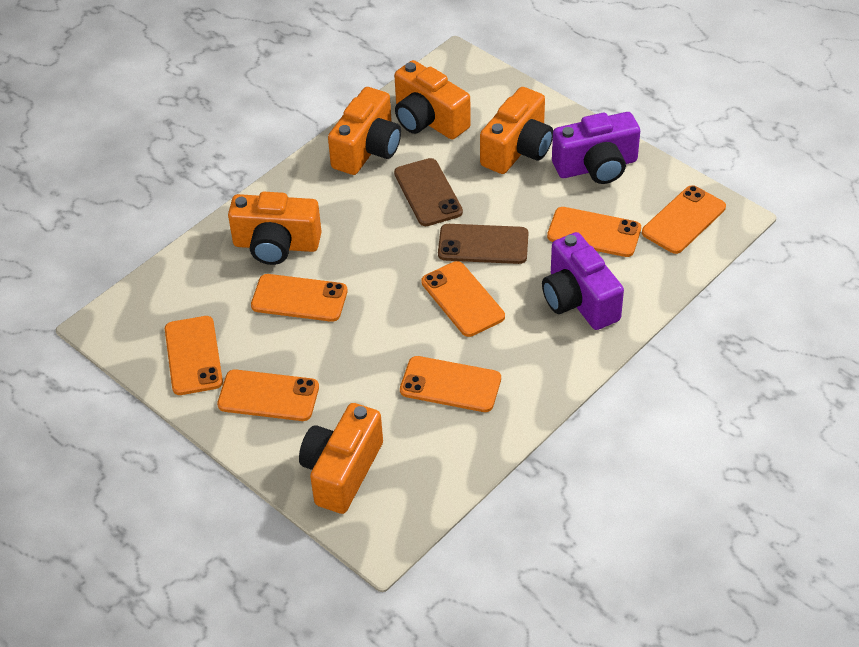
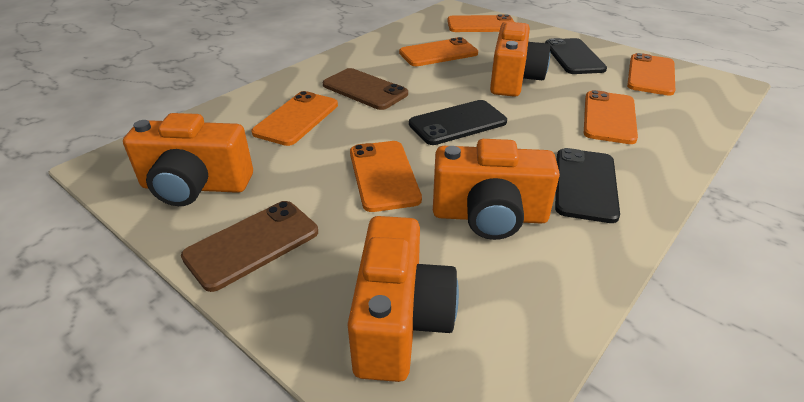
black phone: none = 0 -> [409,100,507,145] [545,38,607,74] [555,148,620,223] = 3
orange camera: [228,192,322,265] [299,403,383,514] [328,87,401,175] [394,60,471,139] [480,87,553,174] = 5 -> [123,113,253,206] [347,216,459,382] [433,139,560,240] [490,22,550,97] = 4
orange phone: [165,316,223,395] [217,370,319,421] [251,274,347,322] [400,356,501,412] [421,261,505,337] [547,207,641,257] [642,185,726,254] = 7 -> [252,91,338,146] [350,141,422,212] [399,37,478,66] [447,14,514,32] [584,90,638,144] [627,53,675,96] = 6
purple camera: [542,232,624,330] [552,112,640,184] = 2 -> none = 0

